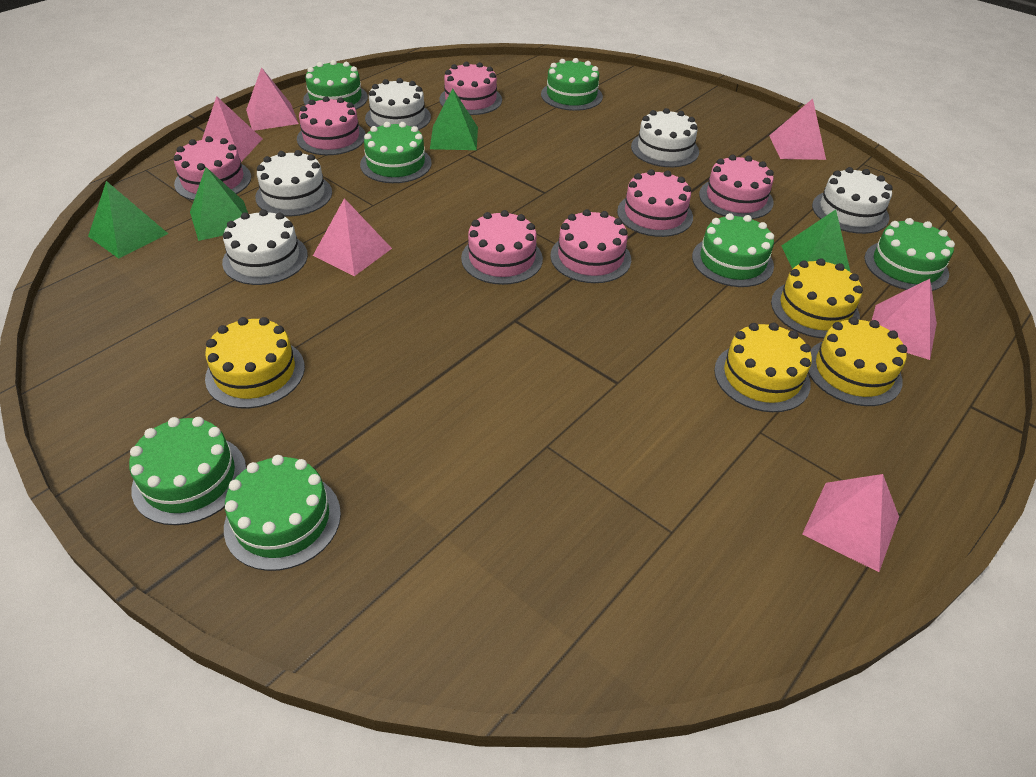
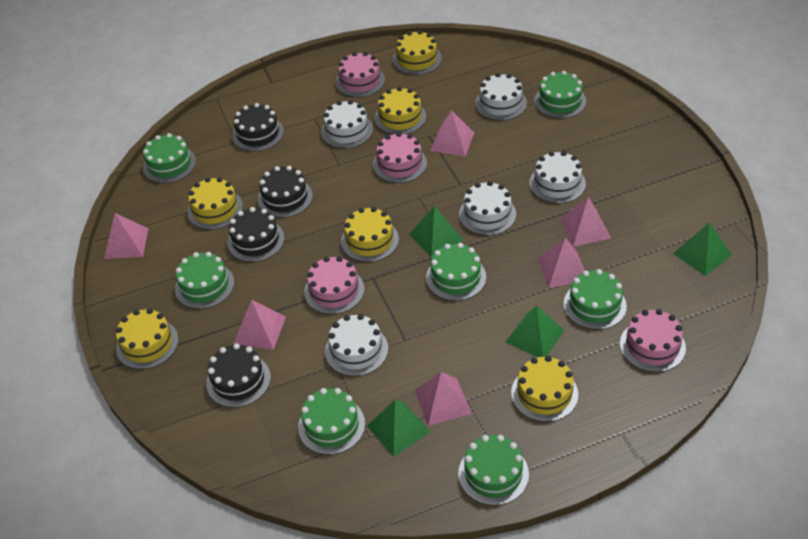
black cake: none = 0 -> [206,343,271,408] [227,207,284,262] [232,103,284,151] [258,166,313,218] = 4
pink cake: [174,136,251,200] [297,96,366,155] [439,62,502,115] [461,210,543,285] [550,209,631,283] [617,169,693,237] [699,155,774,219] = 7 -> [304,256,364,314] [336,52,385,97] [373,132,427,183] [620,309,686,372] = 4
yellow cake: [205,317,305,408] [714,323,812,412] [771,258,863,339] [808,317,907,406] = 4 -> [116,308,179,369] [187,177,243,230] [341,207,399,262] [375,87,426,134] [393,30,442,75] [511,356,578,422] = 6

